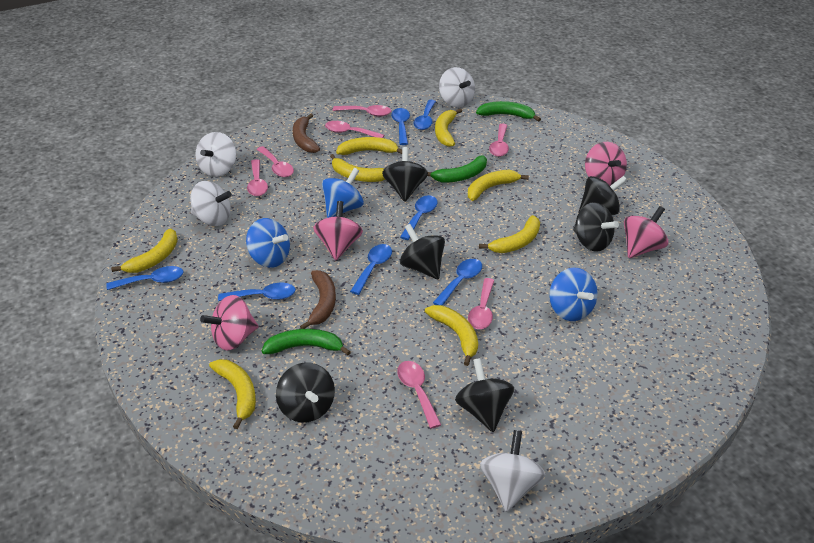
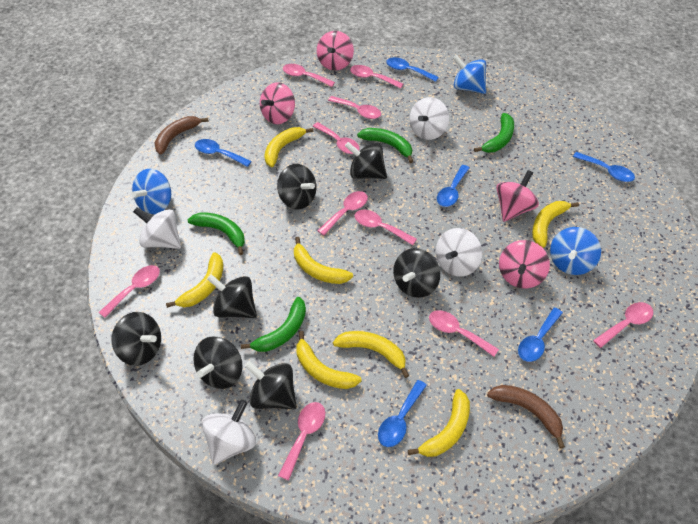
black spinning top: [276,363,335,422] [382,147,428,202] [400,224,445,279] [455,358,514,432] [573,202,619,252] [579,176,627,215] = 6 -> [111,312,161,366] [193,337,243,389] [207,274,257,318] [245,361,297,409] [277,164,317,210] [345,142,387,179] [393,248,440,298] = 7
blue spoon: [106,266,184,290] [218,283,296,301] [350,244,392,295] [391,108,410,145] [400,195,438,240] [413,100,436,130] [433,259,482,306] = 7 -> [195,139,252,167] [378,380,427,447] [386,57,439,82] [437,165,470,207] [518,308,563,362] [573,152,635,182] = 6
green banana: [262,329,351,355] [427,155,487,183] [476,101,541,122] = 3 -> [187,212,245,255] [241,297,306,352] [357,128,413,163] [474,113,514,153] = 4
pink spoon: [247,159,268,196] [256,146,294,177] [325,121,384,138] [333,105,391,117] [397,361,441,429] [468,278,494,329] [489,124,509,157] = 7 -> [98,265,160,318] [278,402,325,480] [283,64,335,87] [313,122,360,154] [317,191,368,236] [328,96,381,119] [350,65,403,89] [355,210,417,245] [429,310,499,357] [593,302,653,348] = 10
yellow banana: [111,228,178,273] [209,359,256,429] [330,154,385,182] [336,137,402,155] [425,305,478,366] [435,108,462,147] [468,170,529,201] [479,215,540,253] = 8 -> [166,252,224,308] [264,127,313,167] [294,237,353,284] [297,331,362,389] [333,331,409,378] [408,389,470,457] [532,201,579,248] = 7

